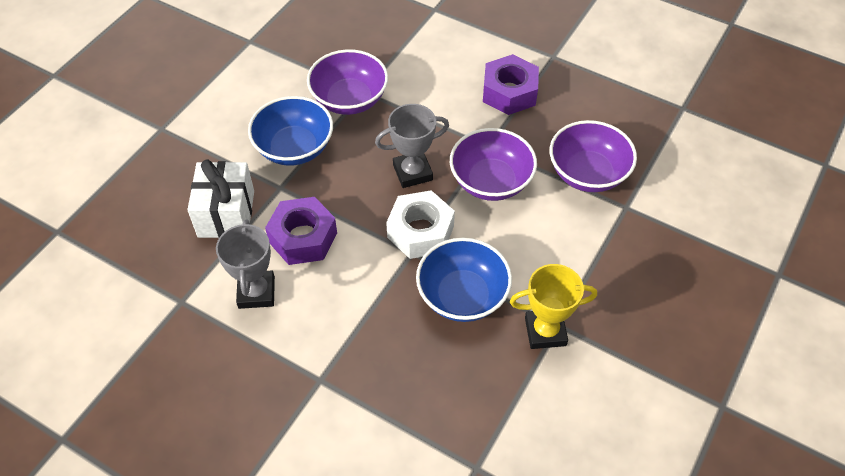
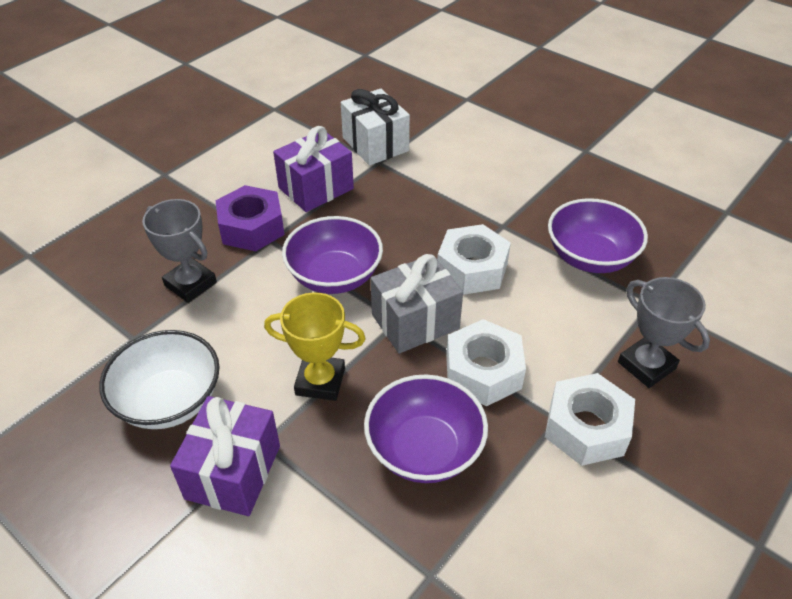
blue bowl: [248,96,333,166] [416,238,512,322] = 2 -> none = 0
grey gift: none = 0 -> [371,254,463,354] = 1
purple gift: none = 0 -> [170,396,280,516] [273,126,354,212] = 2
purple nut: [265,197,337,265] [483,54,539,115] = 2 -> [216,185,285,251] = 1
white bowl: none = 0 -> [100,330,220,429] = 1
white nut: [386,190,455,259] = 1 -> [437,224,511,295] [446,319,526,406] [545,373,635,466] = 3

